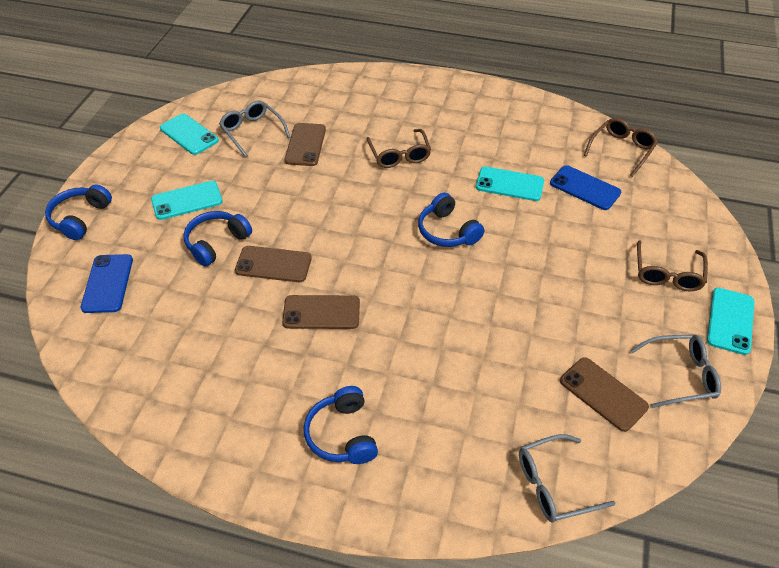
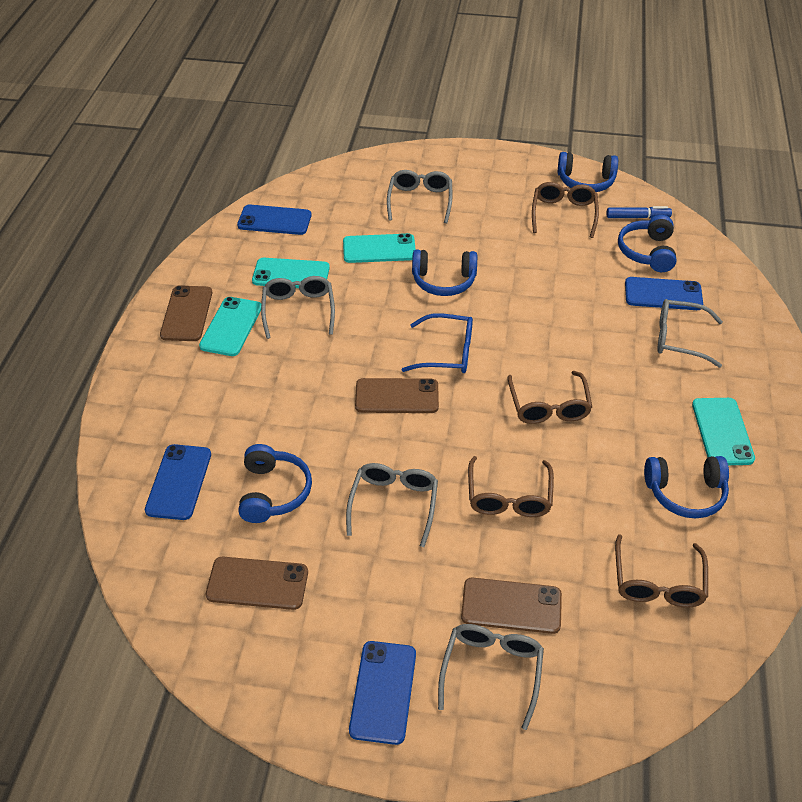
blue glasses: none = 0 -> [401,313,473,373] = 1
blue headphones: [45,184,112,240] [184,211,252,267] [304,386,378,464] [418,193,484,247] = 4 -> [238,444,312,523] [412,249,477,296] [558,152,618,192] [618,215,676,272] [644,456,729,518] = 5
blue marker: none = 0 -> [606,206,672,219] = 1
blue phone: [81,254,133,313] [550,165,621,210] = 2 -> [145,444,211,520] [237,205,311,235] [349,641,416,745] [625,277,703,310] = 4
brown glasses: [367,129,431,168] [584,118,658,177] [637,240,708,291] = 3 -> [468,456,554,517] [507,371,592,424] [532,182,599,238] [615,534,708,608] = 4
grey glasses: [219,101,290,157] [519,434,615,523] [630,334,721,408] = 3 -> [261,276,335,339] [346,463,438,547] [387,170,452,223] [438,624,544,730] [657,299,723,368] = 5

